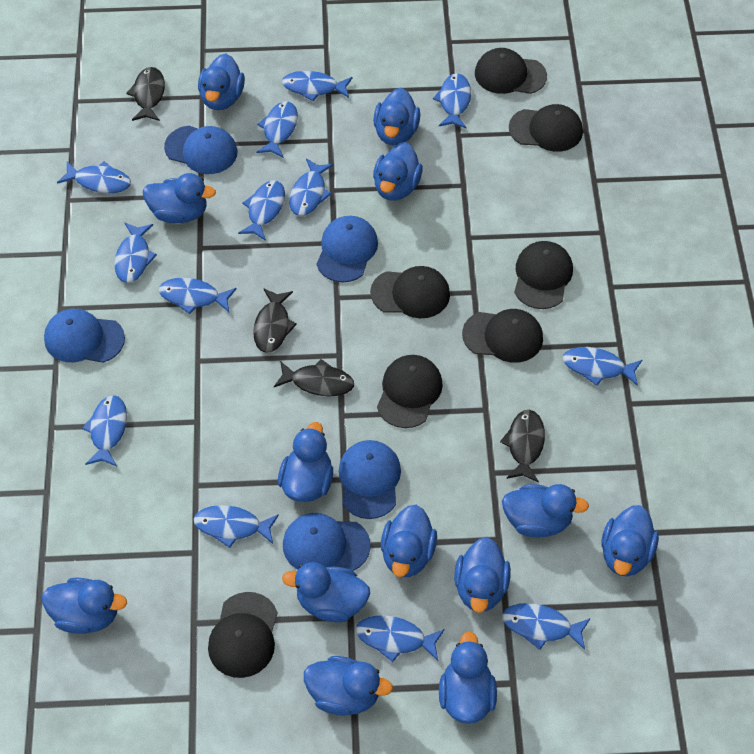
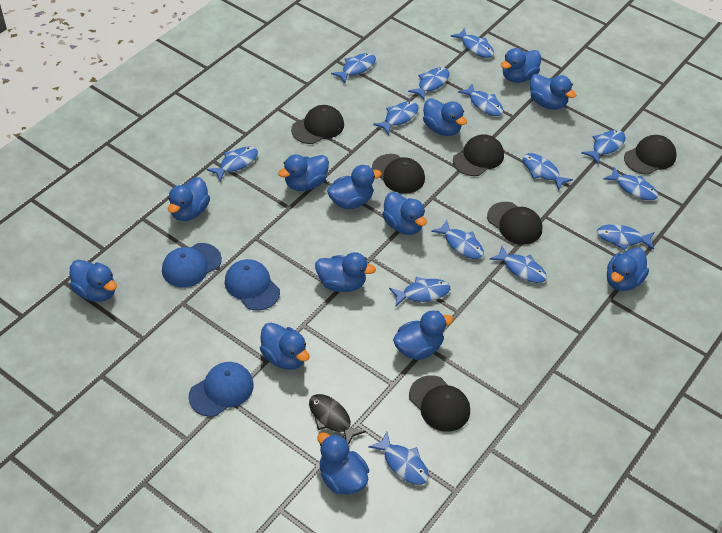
black cap: [208,592,278,678] [370,266,450,318] [377,355,443,428] [462,309,543,363] [475,48,547,94] [509,104,583,152] [514,241,573,309] = 7 -> [291,105,344,144] [372,154,425,194] [409,375,470,432] [453,134,504,176] [487,202,543,245] [624,135,677,175] = 6
black fish: [126,67,165,121] [253,288,297,353] [274,359,354,397] [500,410,545,483] = 4 -> [309,394,366,445] = 1
blue cap: [44,309,125,363] [164,126,237,174] [283,513,371,571] [316,216,378,282] [339,440,401,519] = 5 -> [162,243,222,287] [189,362,254,417] [225,259,280,310] = 3
blue fish: [57,161,131,193] [82,395,127,467] [114,222,157,283] [159,278,237,314] [194,505,279,548] [238,180,285,241] [256,101,298,158] [282,71,353,101] [289,158,333,216] [356,615,445,662] [433,73,471,129] [502,603,591,650] [563,347,642,386] = 13 -> [207,146,258,182] [331,53,376,83] [368,432,429,485] [373,101,419,135] [389,277,450,306] [408,67,449,100] [431,220,484,259] [450,28,494,58] [458,84,503,116] [489,246,547,283] [523,153,573,190] [582,130,626,164] [597,224,654,250] [603,167,658,200] = 14

